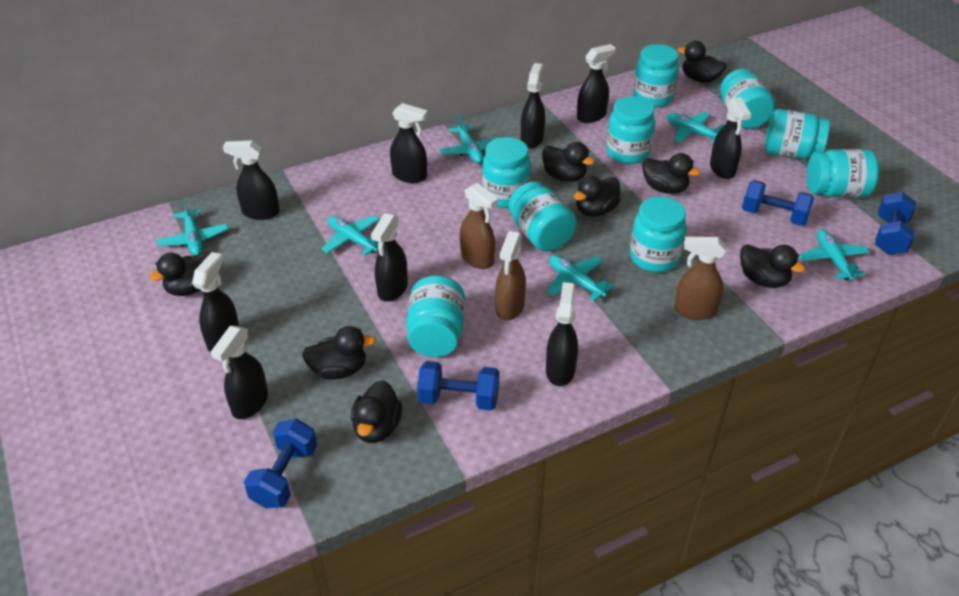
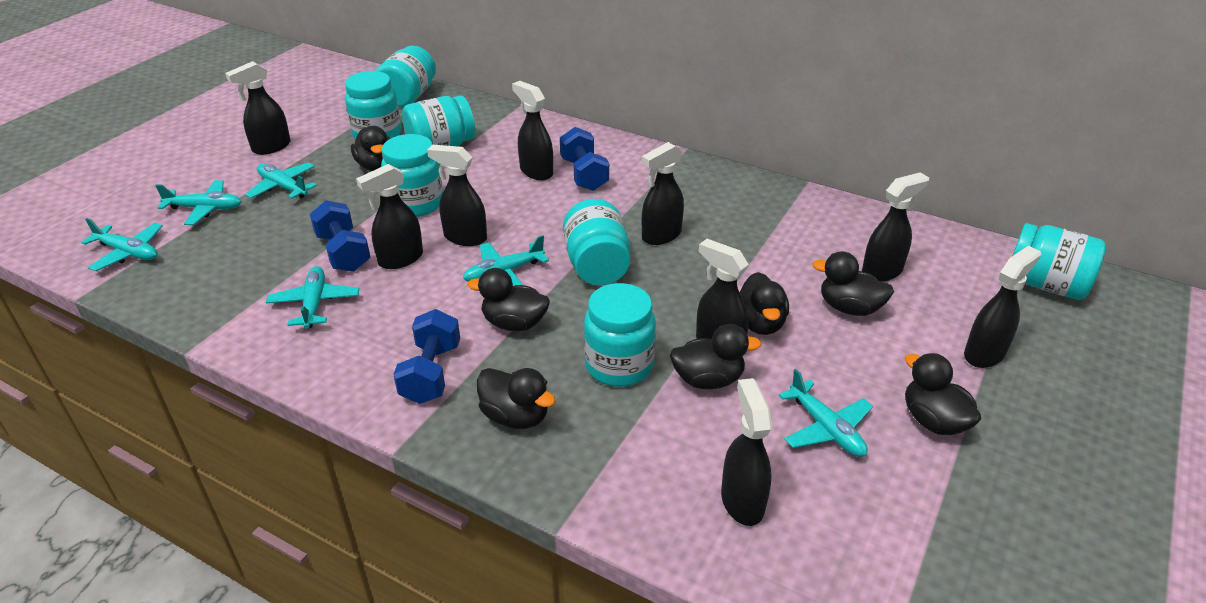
black duck: [150,252,211,296] [302,326,376,380] [351,380,402,443] [542,142,595,182] [574,176,620,217] [642,153,701,194] [677,41,727,83] [740,244,805,288] = 8 -> [351,126,391,171] [467,268,550,331] [477,368,556,429] [670,324,762,389] [739,272,789,335] [812,251,894,316] [905,353,981,435] = 7
blue dumbbell: [244,419,317,508] [417,361,499,411] [742,180,814,226] [875,192,916,255] = 4 -> [310,200,371,272] [393,309,460,404] [560,127,609,191] = 3
brown spray bottle: [460,183,498,269] [495,231,526,321] [674,237,726,320] = 3 -> none = 0
turquoise jar: [406,276,465,357] [482,137,531,208] [509,181,577,251] [606,97,655,164] [630,197,687,272] [633,44,679,107] [720,69,775,129] [765,109,830,159] [807,149,879,197] = 9 -> [345,71,401,140] [376,46,436,108] [381,134,443,217] [402,95,475,146] [563,199,630,286] [584,283,656,387] [1012,223,1106,300] = 7

